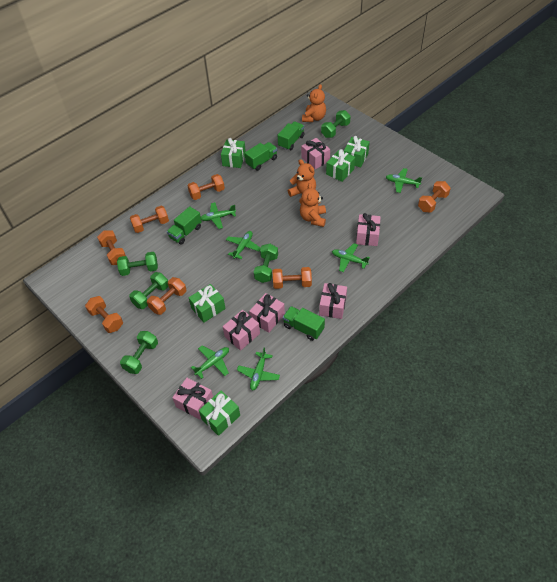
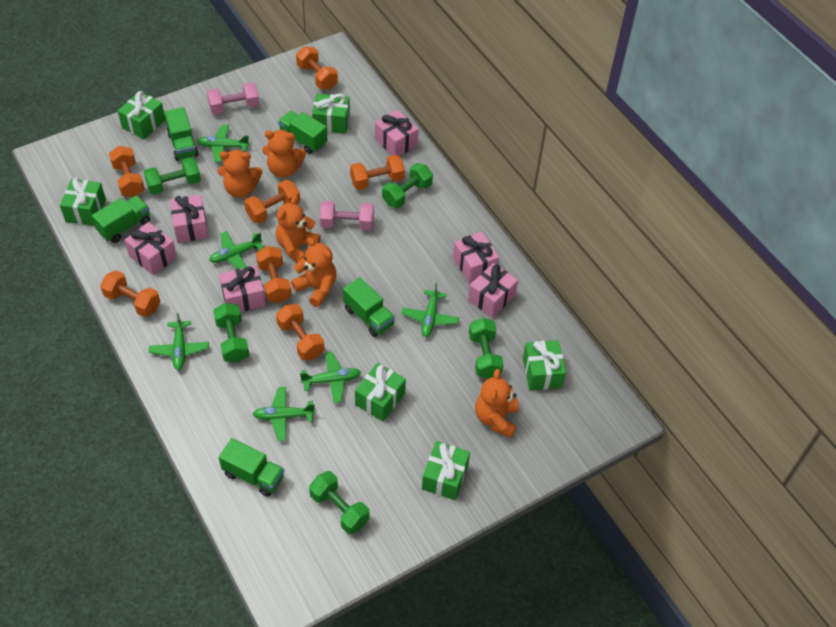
green gift: [189,284,226,323] [199,391,240,436] [221,138,246,168] [326,149,355,182] [344,136,370,167] = 5 -> [60,178,106,226] [118,91,166,139] [312,94,350,134] [355,363,406,421] [422,441,470,500] [523,340,566,390] = 6
green truck: [167,206,202,244] [245,142,277,171] [278,121,305,150] [283,306,325,341] = 4 -> [92,196,150,243] [164,107,199,161] [219,438,284,497] [278,111,328,154] [343,277,395,337] = 5
orange teddy bear: [288,159,316,204] [300,183,326,227] [302,84,326,122] = 3 -> [218,150,262,198] [262,130,306,178] [276,196,321,263] [291,237,336,307] [475,369,519,438] = 5
pink dumbbell: none = 0 -> [207,82,260,114] [320,201,374,230] = 2

